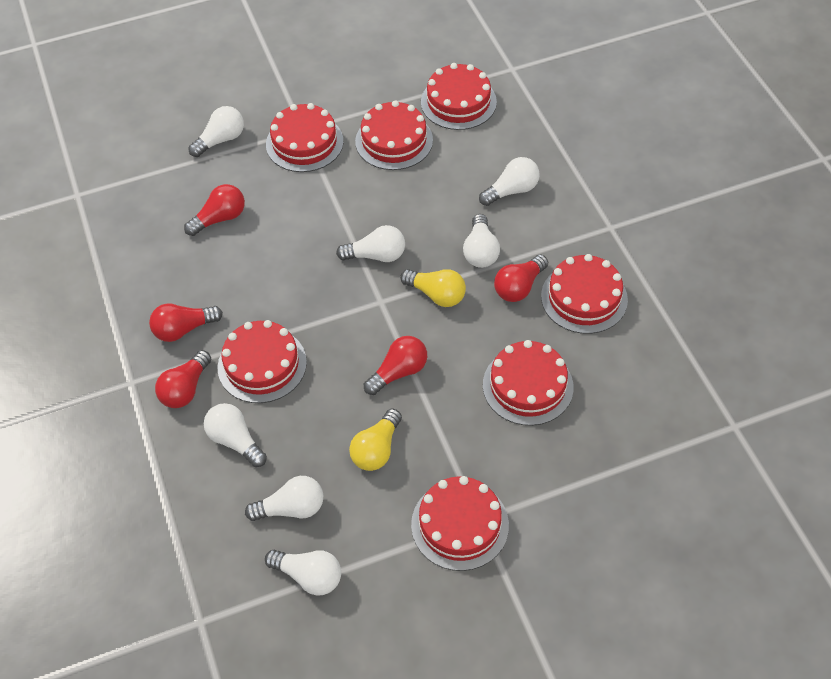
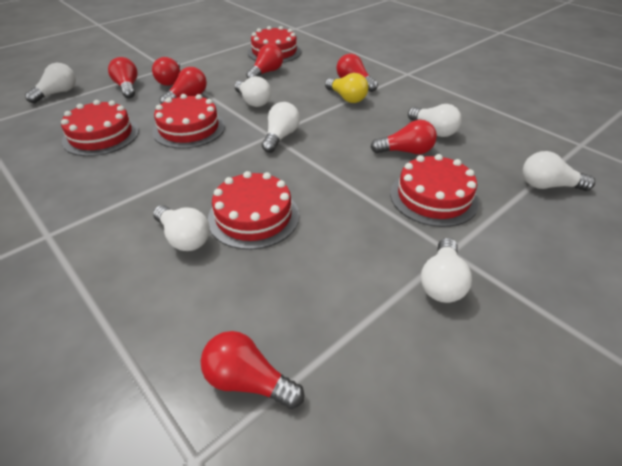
red cake: [218,320,307,403] [266,103,343,172] [355,100,433,170] [411,476,509,571] [421,63,497,130] [483,340,574,426] [541,254,628,334] = 7 -> [61,100,139,156] [152,94,225,149] [208,171,299,250] [248,26,301,63] [390,154,479,227] = 5
red light bulb: [149,303,223,342] [155,350,211,408] [184,184,245,236] [364,336,427,395] [494,255,548,302] = 5 -> [108,57,138,98] [152,57,180,86] [160,67,207,104] [201,331,304,409] [246,44,283,78] [337,54,378,92] [370,120,437,154] = 7
yellow light bulb: [349,408,402,471] [400,269,466,307] = 2 -> [325,73,368,103] = 1

